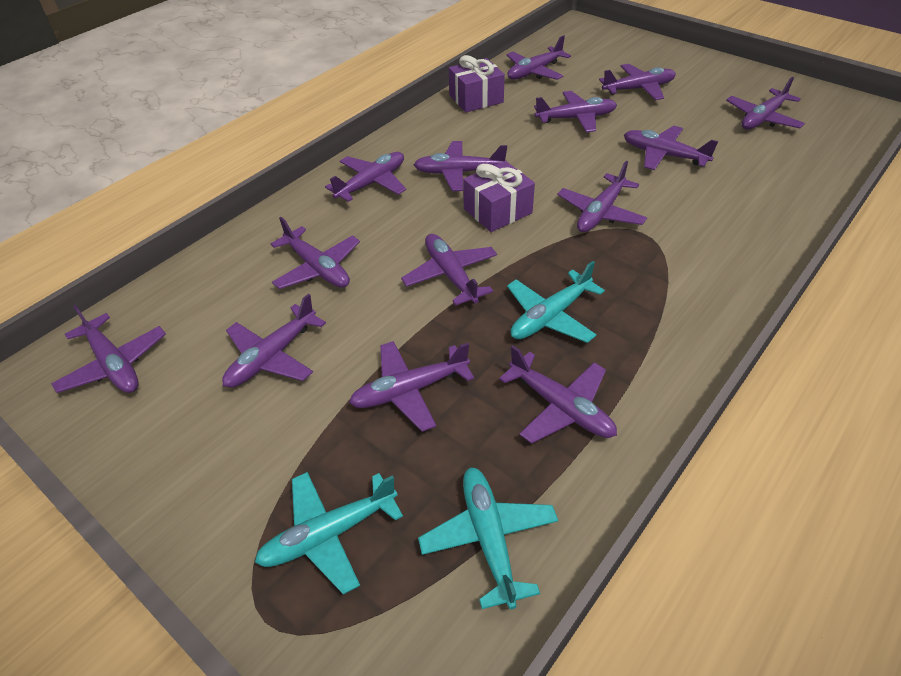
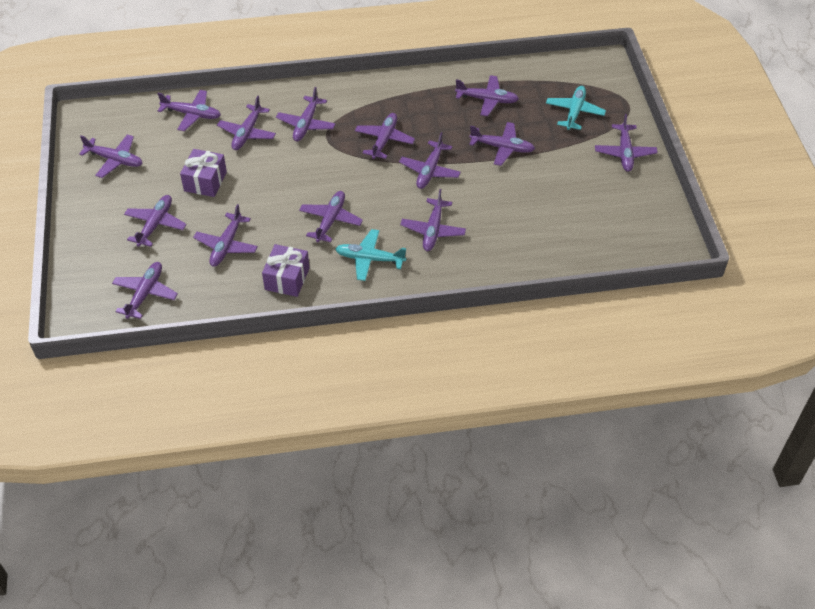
turquoise plane: [255,472,403,595] [418,467,558,609] [507,261,605,343] = 3 -> [335,229,406,281] [546,86,606,130] = 2

